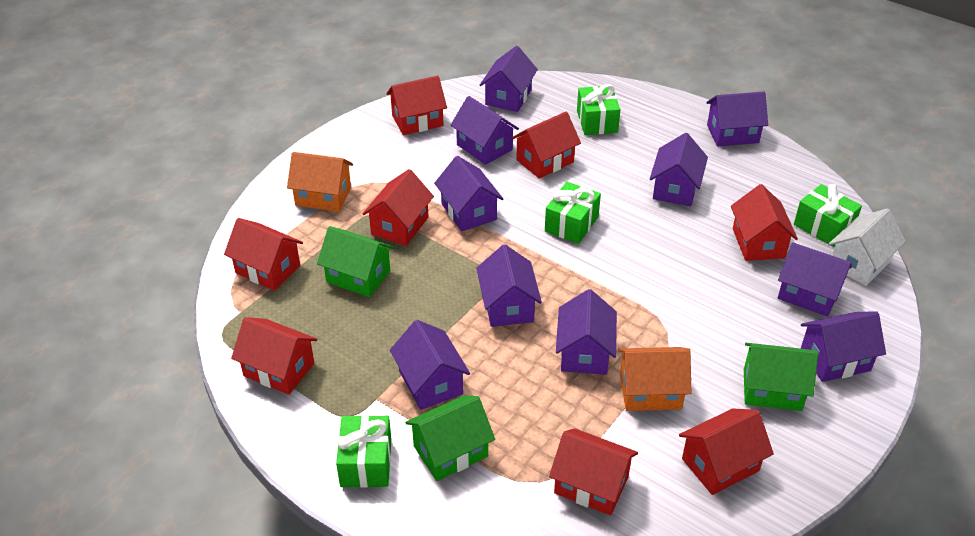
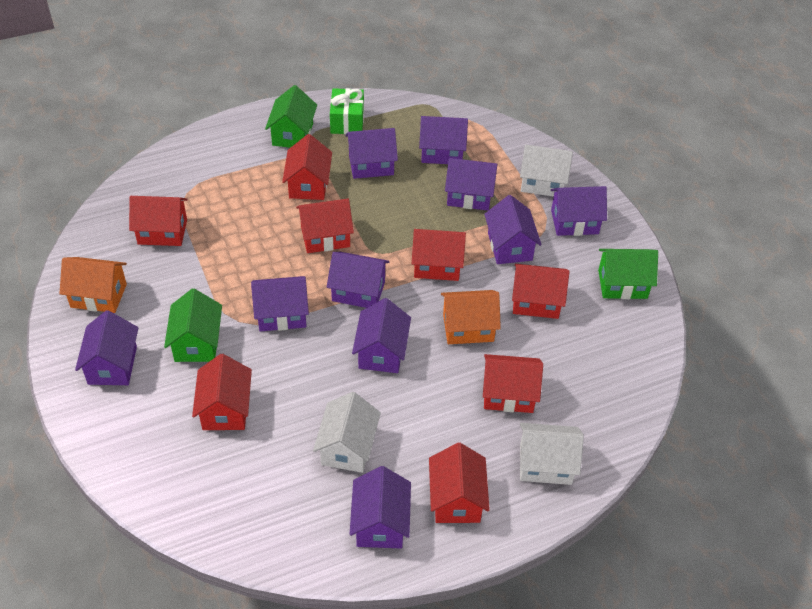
green gift: [336,415,392,488] [545,182,601,244] [577,84,621,135] [794,184,862,247] = 4 -> [330,88,364,134] = 1
white house: [829,208,906,286] = 1 -> [313,392,381,473] [520,145,573,197] [520,423,584,485] = 3

